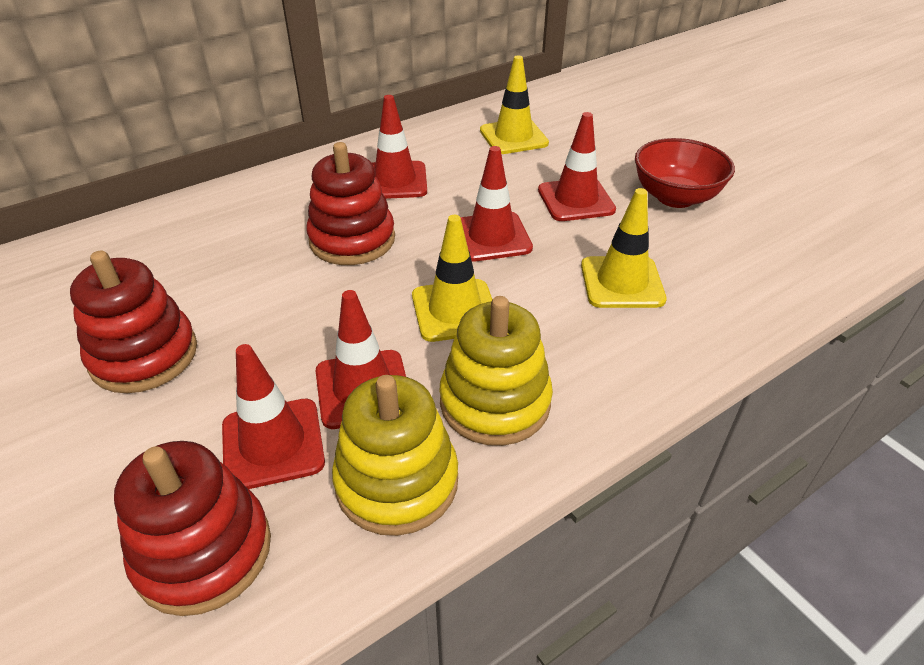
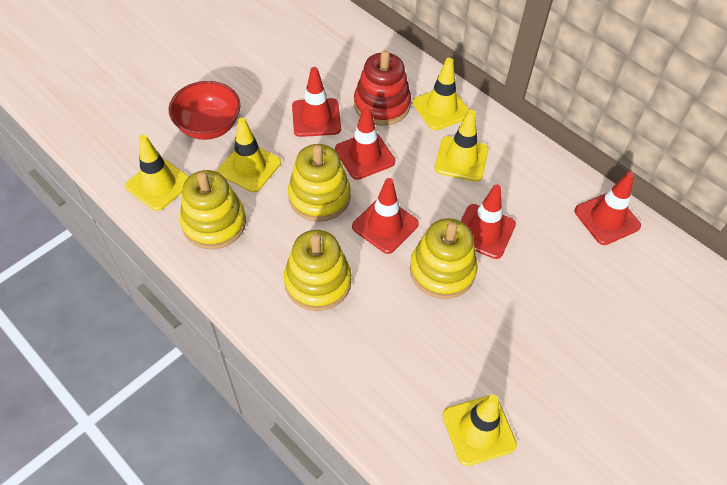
red stacking toy: [70,251,197,393] [114,441,271,616] [306,142,395,265] = 3 -> [354,50,411,126] = 1
yellow stacking toy: [332,375,458,536] [439,296,553,446] = 2 -> [180,170,246,249] [284,230,352,311] [288,144,351,222] [410,218,477,299] = 4
yellow traffic cone: [412,215,493,342] [480,55,549,154] [581,188,667,308] = 3 -> [125,135,189,211] [218,117,281,192] [413,58,469,130] [434,110,488,182] [442,394,517,466] = 5

